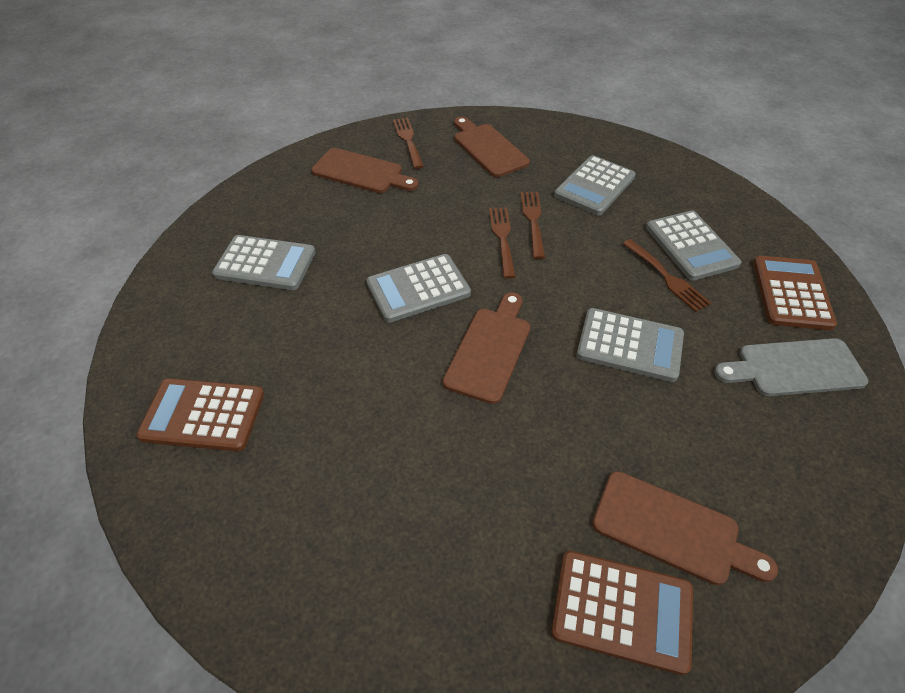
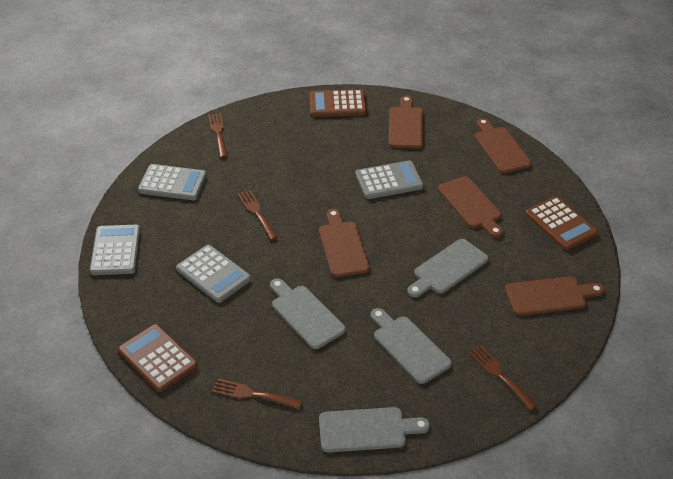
brown cutting board: [311,148,419,193] [443,292,530,404] [454,117,530,177] [592,471,778,585] = 4 -> [319,209,370,277] [389,96,424,149] [438,176,503,238] [475,118,532,173] [505,276,604,316] = 5
grey calculator: [212,235,315,290] [367,254,471,323] [554,155,635,215] [577,308,684,382] [646,211,741,281] = 5 -> [90,225,140,275] [138,164,207,200] [176,245,251,303] [355,160,424,199] = 4
grey cutting board: [714,338,868,396] = 1 -> [270,278,346,349] [319,407,430,453] [371,308,452,384] [407,239,488,297] = 4

